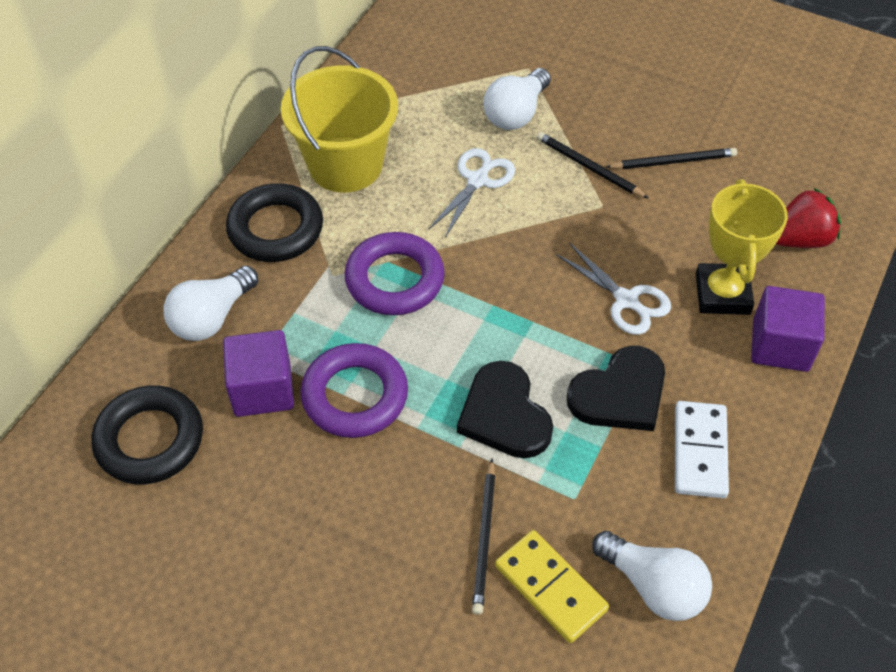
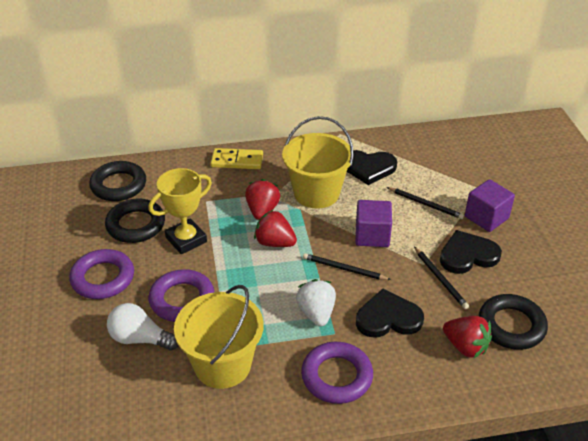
black heart: [457,361,553,458] [567,346,665,431] = 2 -> [347,150,397,185] [356,289,424,338] [440,230,502,274] = 3
black ring: [92,385,203,484] [226,183,323,262] = 2 -> [89,161,146,201] [105,199,165,243] [479,294,548,350] = 3
purple ring: [301,343,408,438] [344,232,445,315] = 2 -> [69,249,134,299] [149,269,214,322] [301,342,373,404] = 3
red strawberry: [776,188,841,248] = 1 -> [245,179,280,220] [254,210,297,247] [443,316,492,358] = 3
white domino: [675,401,729,498] = 1 -> none = 0
white light bulb: [163,266,258,341] [483,68,551,130] [592,530,712,621] = 3 -> [107,303,179,351] = 1
white scissors: [428,148,515,238] [556,242,671,335] = 2 -> none = 0
white strawberry: none = 0 -> [296,279,336,327] = 1
yellow bucket: [281,46,398,193] = 1 -> [174,285,264,389] [282,116,354,209] = 2

